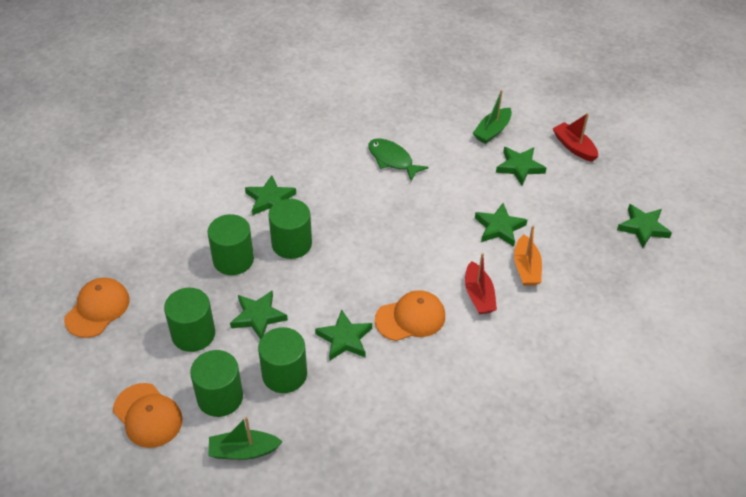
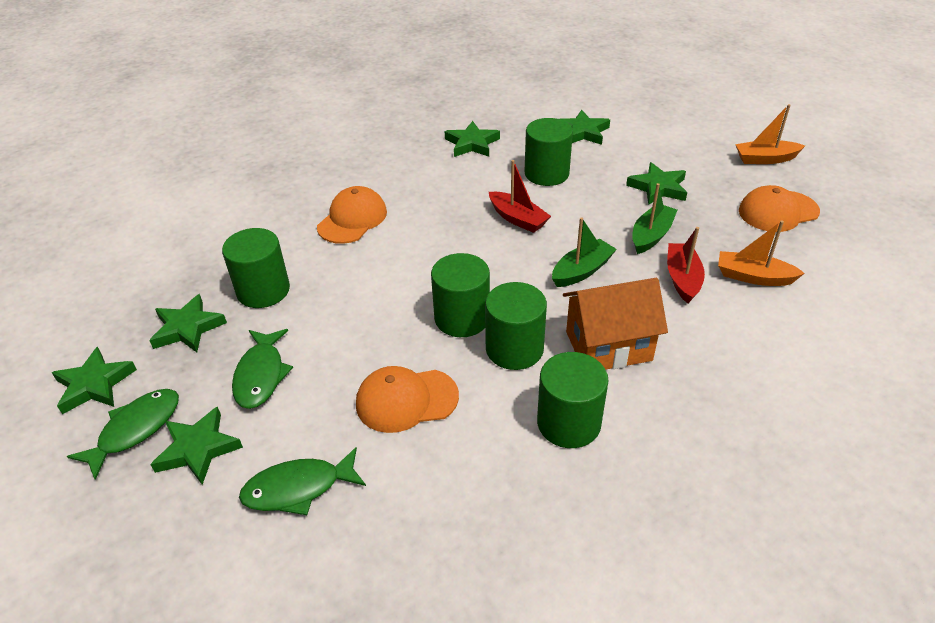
green fish: [368,138,429,181] = 1 -> [67,389,179,480] [232,329,293,409] [239,447,366,515] = 3
orange boat: [514,225,542,286] = 1 -> [718,220,805,286] [735,104,805,164] = 2
orange house: none = 0 -> [563,278,668,370] = 1

